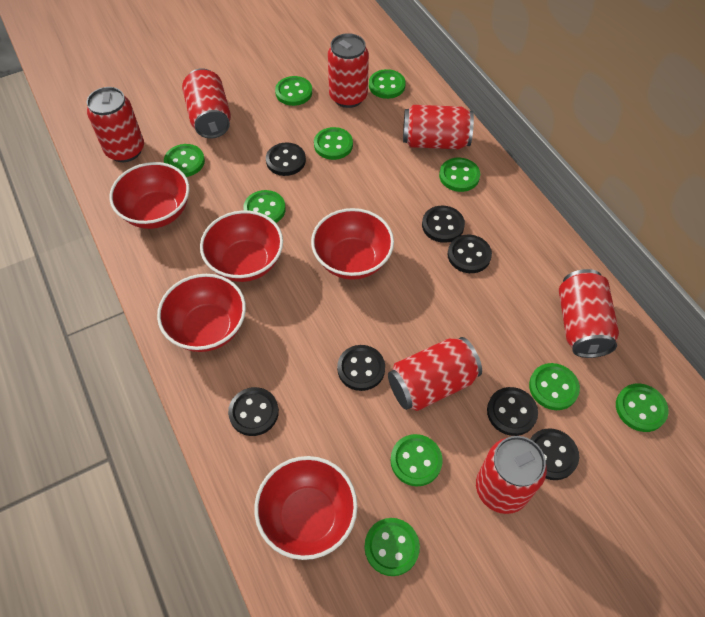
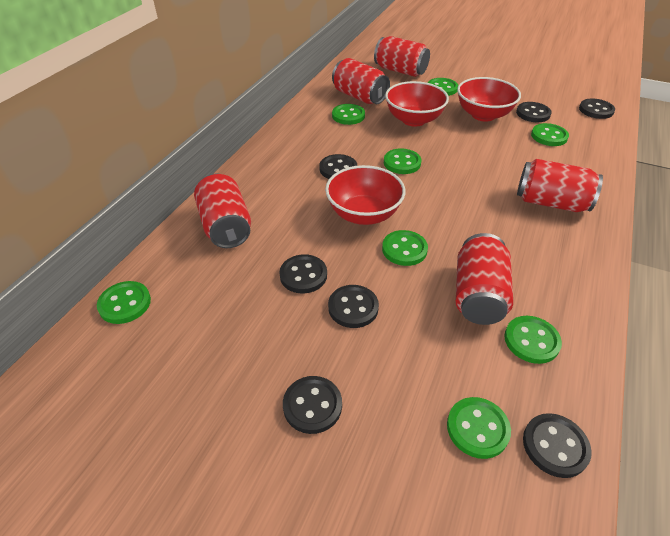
green button: [164,144,205,177] [243,190,286,223] [275,76,312,106] [314,127,353,160] [365,518,420,576] [369,69,406,99] [390,434,443,486] [439,158,480,192] [529,363,580,410] [616,384,669,432] = 10 -> [97,281,151,324] [332,104,365,125] [382,230,428,266] [384,148,421,174] [428,78,458,96] [447,397,511,459] [504,316,562,364] [531,123,569,146] = 8
red bowl: [109,162,189,229] [157,274,246,352] [200,210,283,282] [254,456,358,560] [311,208,394,280] = 5 -> [325,165,406,225] [385,81,449,127] [457,77,521,122] = 3
red can: [87,87,144,162] [182,68,231,138] [328,33,369,108] [388,337,482,411] [403,105,474,149] [476,436,547,514] [559,269,619,358] = 7 -> [194,174,251,248] [332,58,390,104] [374,36,430,77] [456,233,513,325] [517,159,603,212] = 5

